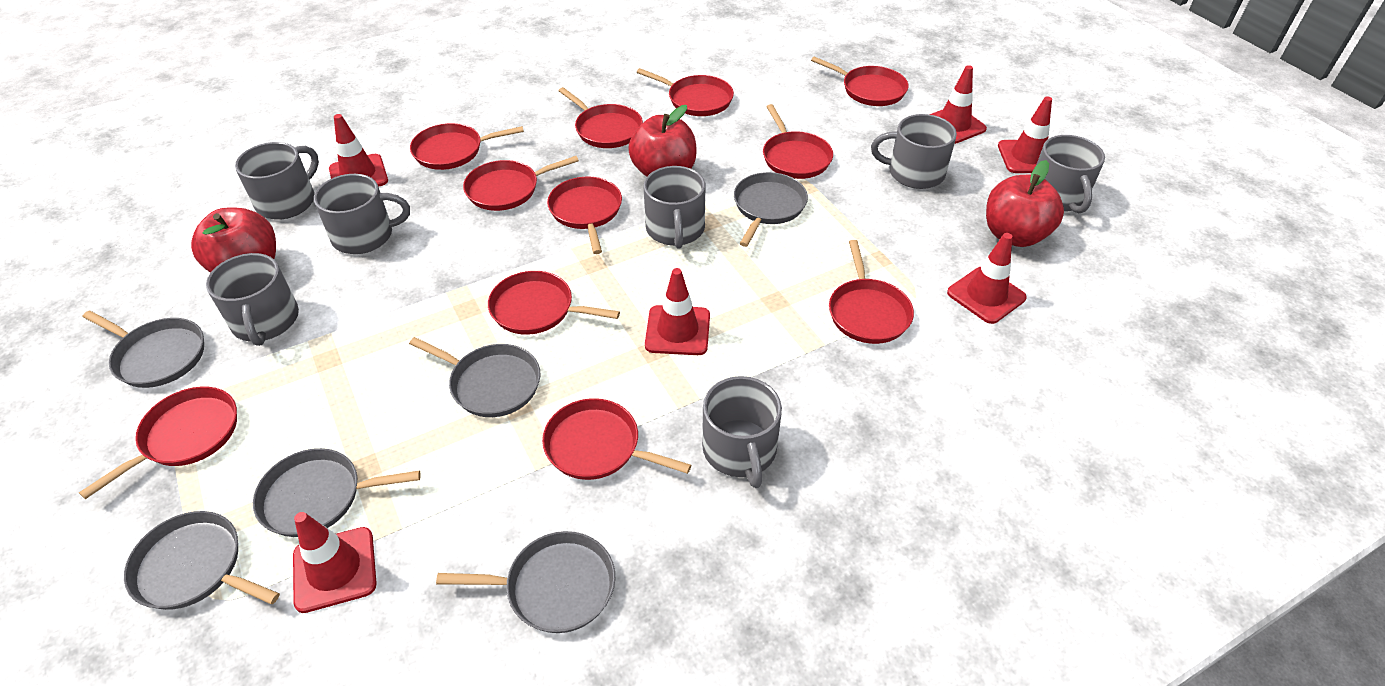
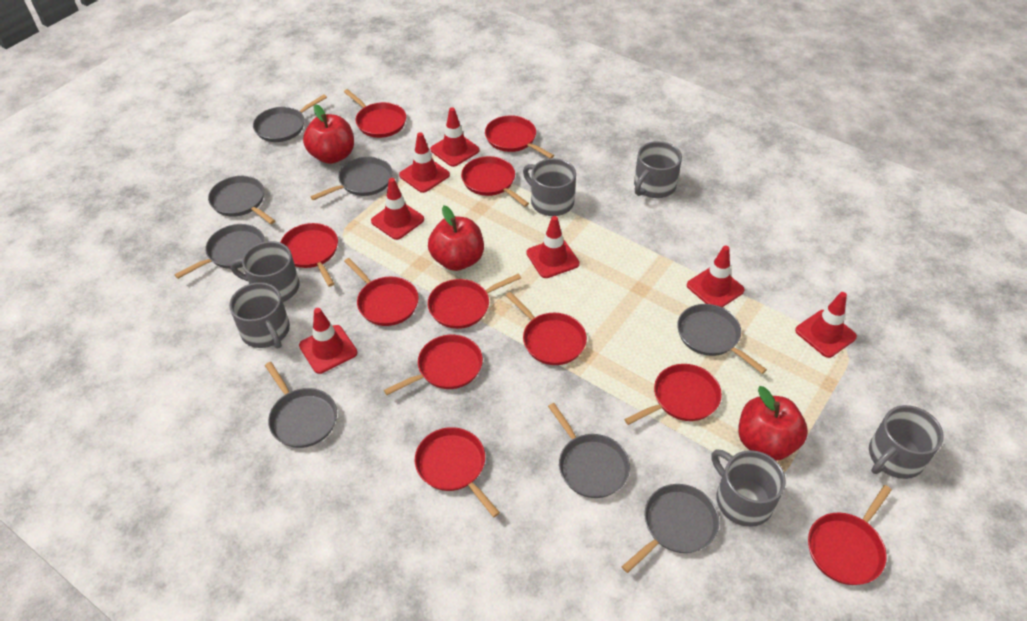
grey mug: [206,253,299,346] [235,142,319,220] [314,174,410,254] [644,166,705,249] [702,376,782,488] [871,114,957,189] [1036,135,1105,213] = 7 -> [229,282,290,348] [230,241,300,302] [523,158,576,216] [634,141,682,198] [711,449,786,527] [869,405,944,479] = 6
grey pan: [83,310,204,388] [124,511,280,610] [253,448,421,537] [409,337,541,417] [436,531,615,633] [734,172,808,247] = 6 -> [174,224,265,279] [208,176,275,224] [253,94,327,142] [265,362,337,448] [310,156,393,200] [548,403,630,498] [622,484,719,573] [677,304,767,374] = 8
red traffic cone: [293,512,377,613] [329,114,388,187] [645,268,710,355] [929,65,987,144] [947,233,1027,324] [998,96,1052,173] = 6 -> [299,308,357,374] [371,178,424,240] [399,132,450,193] [430,107,480,167] [526,216,579,278] [687,245,745,307] [795,292,857,358] = 7

